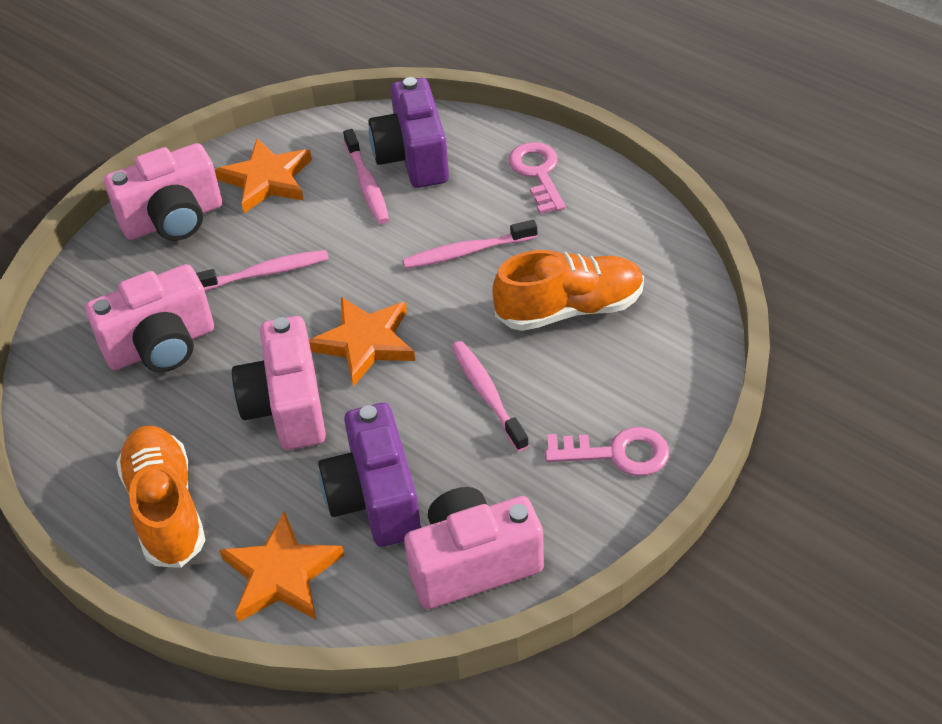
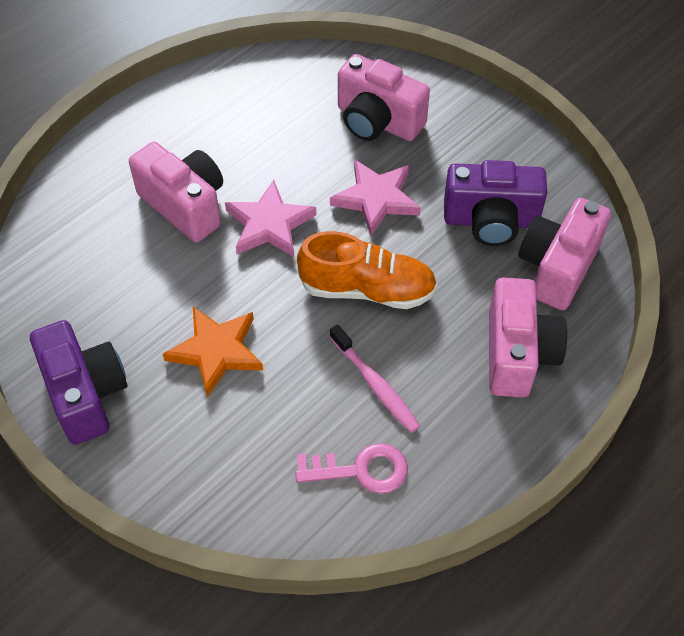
orange shoe: [116,425,205,568] [492,250,644,331] = 2 -> [297,231,437,309] = 1
orange star: [215,138,312,213] [219,511,344,622] [309,297,415,387] = 3 -> [163,307,263,397] = 1
pink key: [509,142,566,214] [545,427,669,476] = 2 -> [295,443,408,493] = 1
pink star: none = 0 -> [225,180,316,257] [330,159,421,236] = 2
pink toothbrush: [196,250,329,291] [343,129,389,224] [403,220,537,269] [451,341,529,452] = 4 -> [330,325,420,433] = 1

